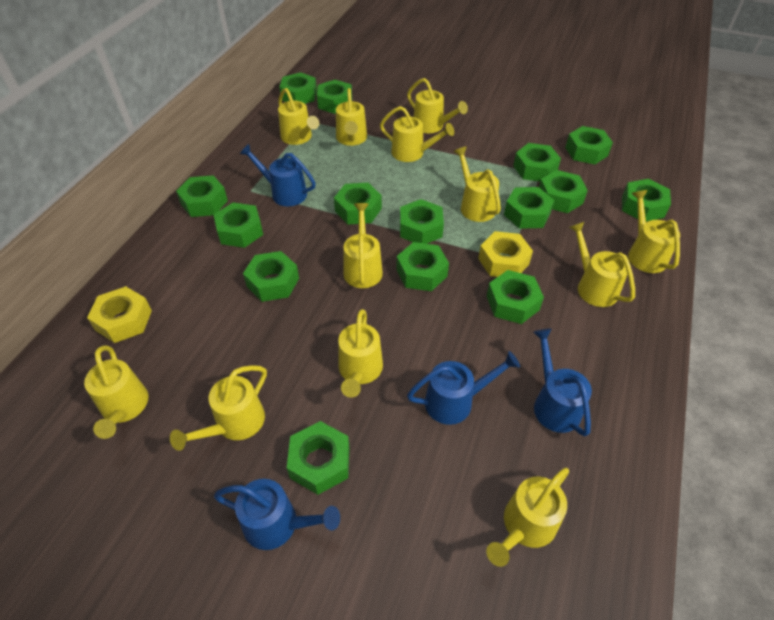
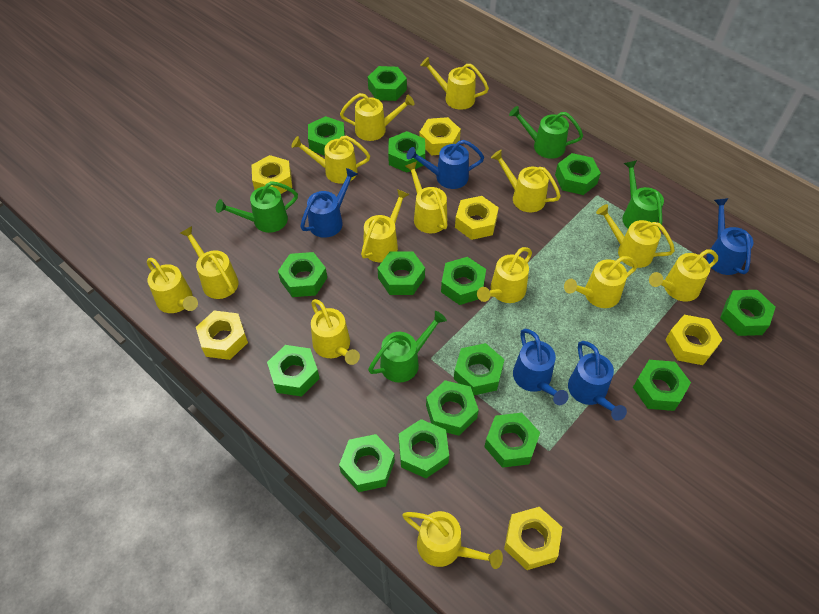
blue watering can: [214,479,340,550] [240,144,316,206] [407,351,520,425] [533,328,592,436] = 4 -> [300,168,358,238] [406,140,484,189] [513,329,569,405] [568,341,627,421] [706,198,753,275] = 5
green watering can: none = 0 -> [216,181,298,233] [368,311,447,383] [509,106,583,159] [622,160,664,230] = 4
yellow nut: [87,286,152,343] [478,231,533,277] = 2 -> [196,310,248,360] [251,155,292,194] [419,117,461,155] [455,196,499,240] [504,507,562,570] [665,315,722,365] = 6
yellow watering can: [84,346,149,439] [170,365,267,451] [278,88,319,145] [336,88,367,146] [338,309,383,398] [343,203,383,288] [380,106,454,162] [407,78,468,133] [453,147,501,222] [486,468,569,567] [569,222,635,307] [628,190,680,273] = 12 -> [147,258,198,313] [180,226,238,299] [291,135,370,184] [311,299,360,365] [340,93,415,141] [361,189,409,262] [402,511,503,569] [405,161,448,233] [420,57,489,110] [477,247,532,303] [491,150,561,212] [564,256,638,308] [596,204,675,268] [649,249,718,302] = 14

